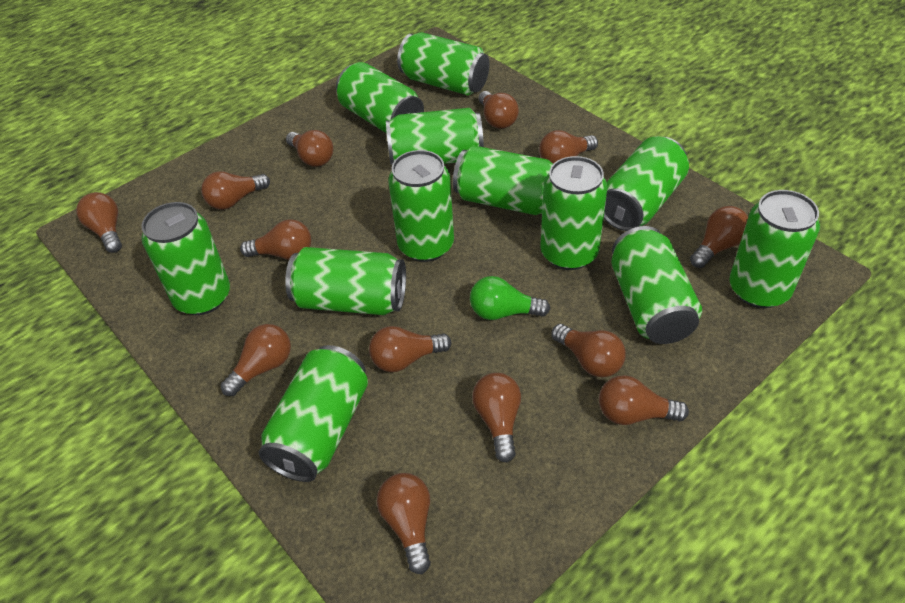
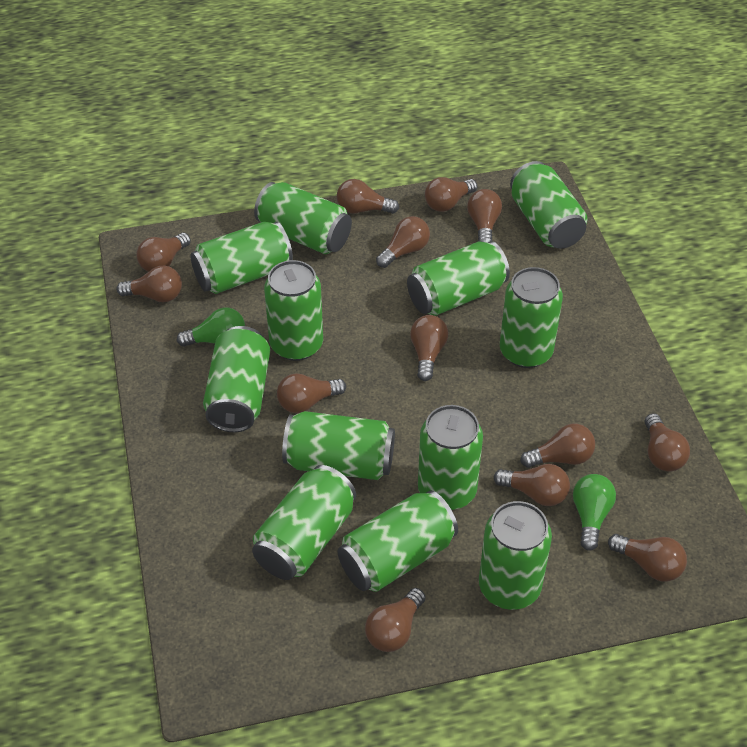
green light bulb: [470,276,550,320] = 1 -> [177,307,245,347] [573,474,616,551] = 2

